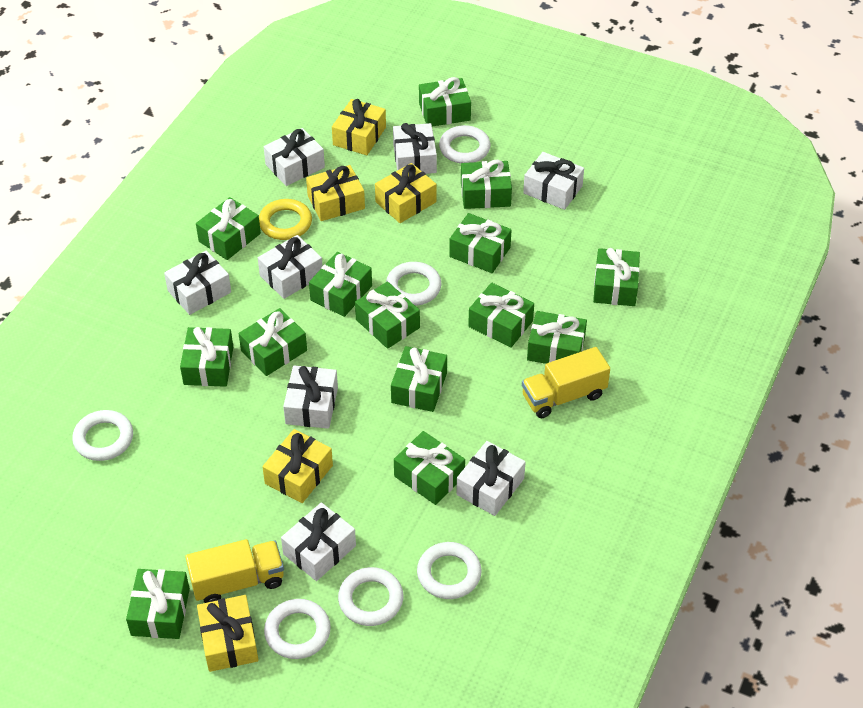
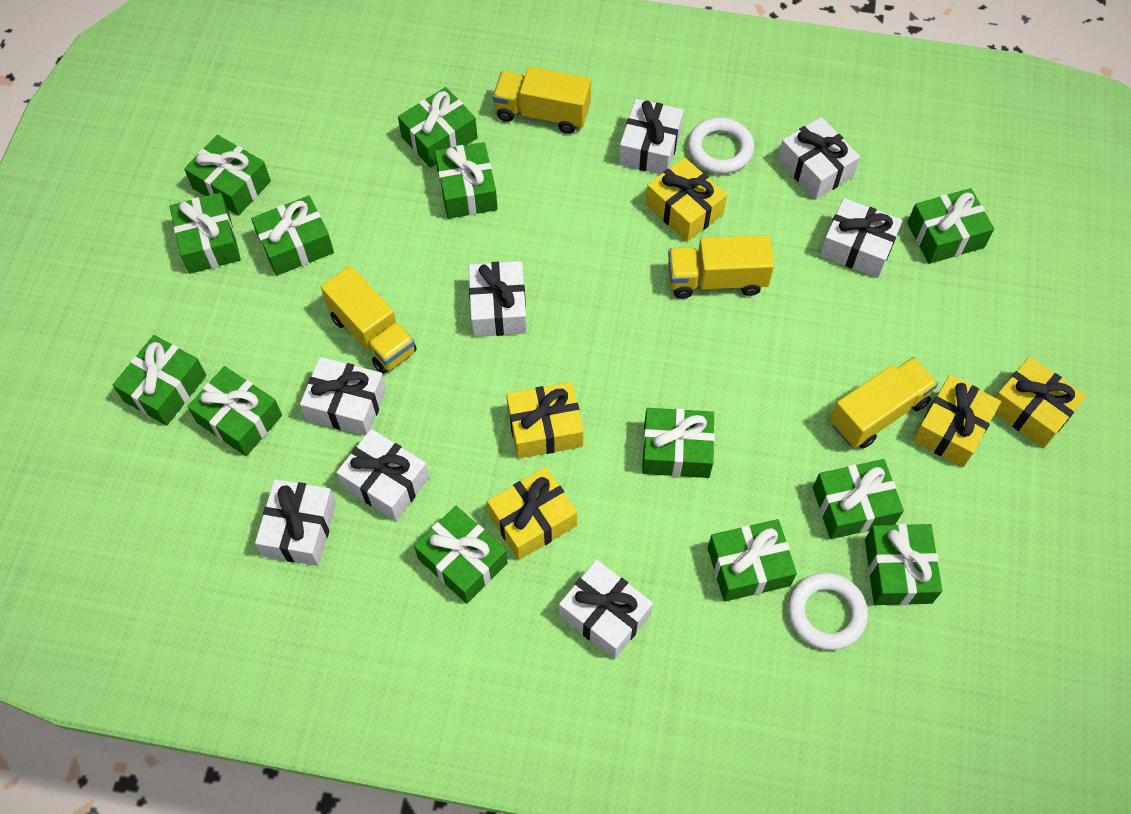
green gift: [126,569,190,639] [180,327,233,387] [196,197,261,260] [238,308,307,376] [309,252,372,317] [355,281,420,349] [391,346,447,412] [394,431,465,505] [419,77,471,126] [449,213,512,273] [461,160,512,209] [468,283,534,348] [527,311,587,364] [593,248,640,306] = 14 -> [113,335,206,426] [170,193,241,274] [184,135,271,216] [187,366,282,456] [251,196,334,276] [398,87,477,168] [414,506,508,604] [435,142,498,219] [642,408,715,478] [708,519,797,602] [813,459,904,539] [865,524,942,605] [907,188,994,264] = 13
white ring: [72,410,133,461] [264,599,331,659] [338,567,403,626] [386,262,441,306] [417,542,481,599] [439,125,491,164] = 6 -> [687,117,754,174] [788,572,868,650] = 2
yellow ring: [259,199,312,240] = 1 -> none = 0
yellow truck: [185,539,284,603] [522,347,610,418] = 2 -> [321,266,417,374] [493,66,591,134] [668,235,774,299] [830,357,938,448] = 4

